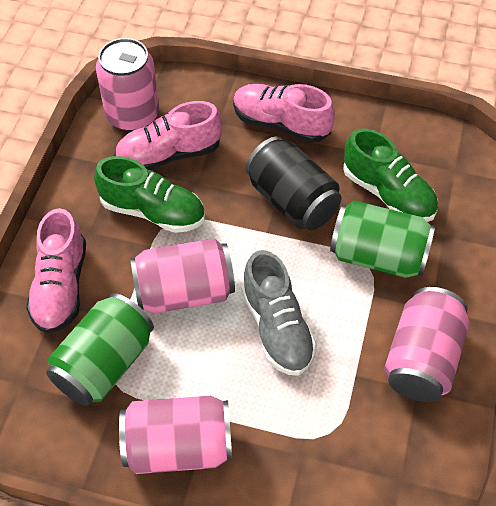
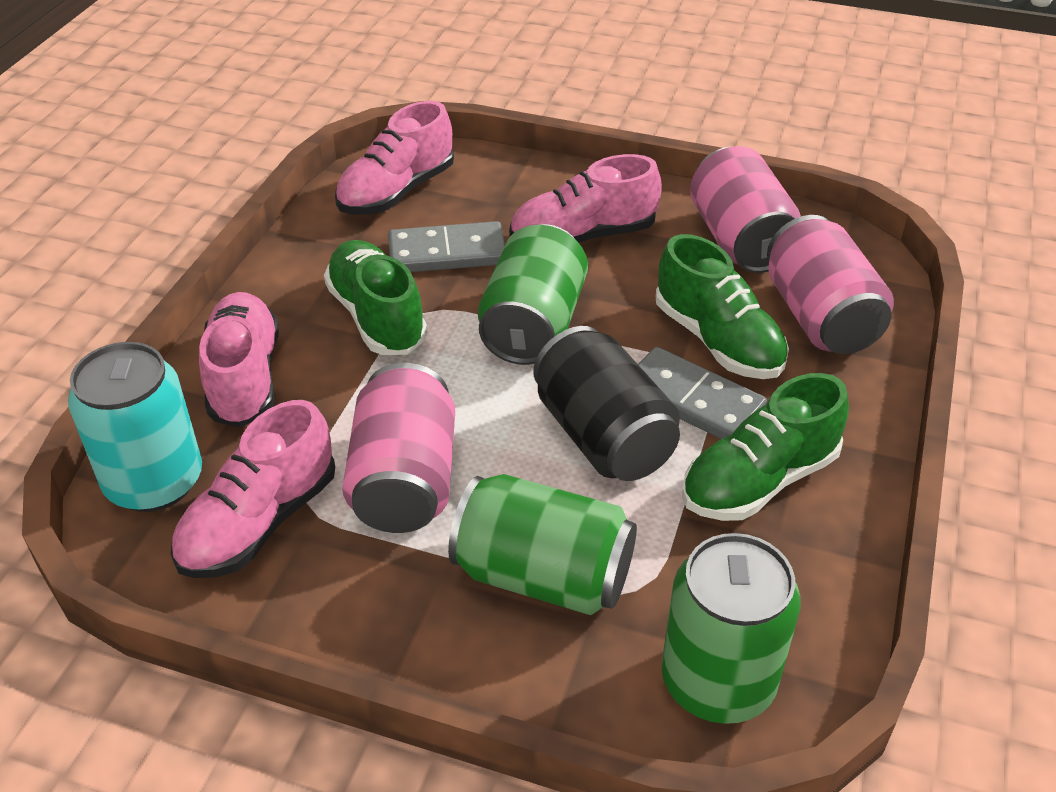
green can: [46,293,154,406] [330,201,435,278] = 2 -> [448,474,637,615] [478,224,588,365] [661,533,801,724] = 3
green shoe: [94,156,205,233] [343,128,438,222] = 2 -> [324,240,427,355] [656,234,789,379] [682,373,849,521] = 3
grey domino: none = 0 -> [388,221,505,272] [638,347,767,439] = 2
grey shoe: [242,250,317,376] = 1 -> none = 0
pink can: [96,38,159,131] [119,396,232,474] [130,238,235,313] [384,287,469,402] = 4 -> [342,363,455,533] [690,146,801,273] [767,215,894,354] = 3
pink shoe: [26,208,86,334] [114,101,222,170] [233,84,335,143] = 3 -> [171,400,335,578] [199,292,279,427] [335,101,454,215] [509,154,662,243] = 4
turquoise can: none = 0 -> [68,342,202,512] = 1

